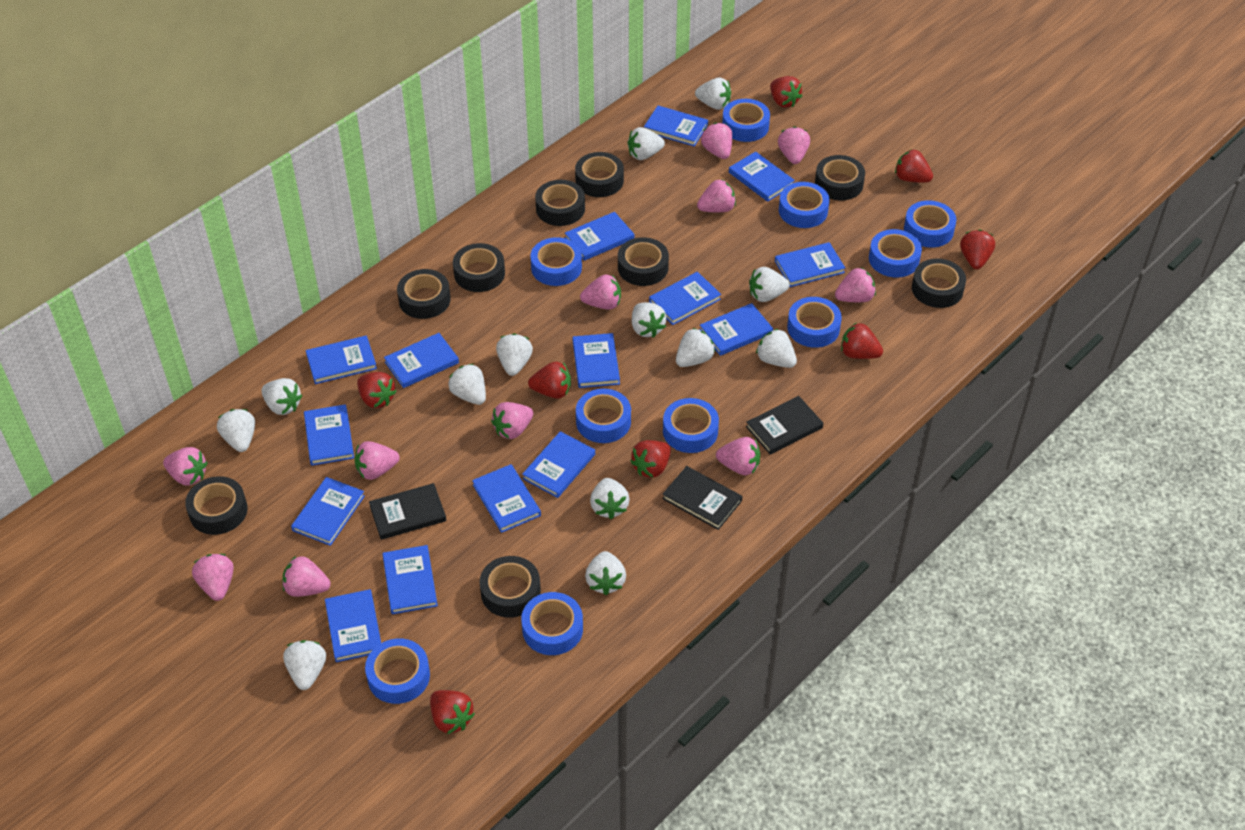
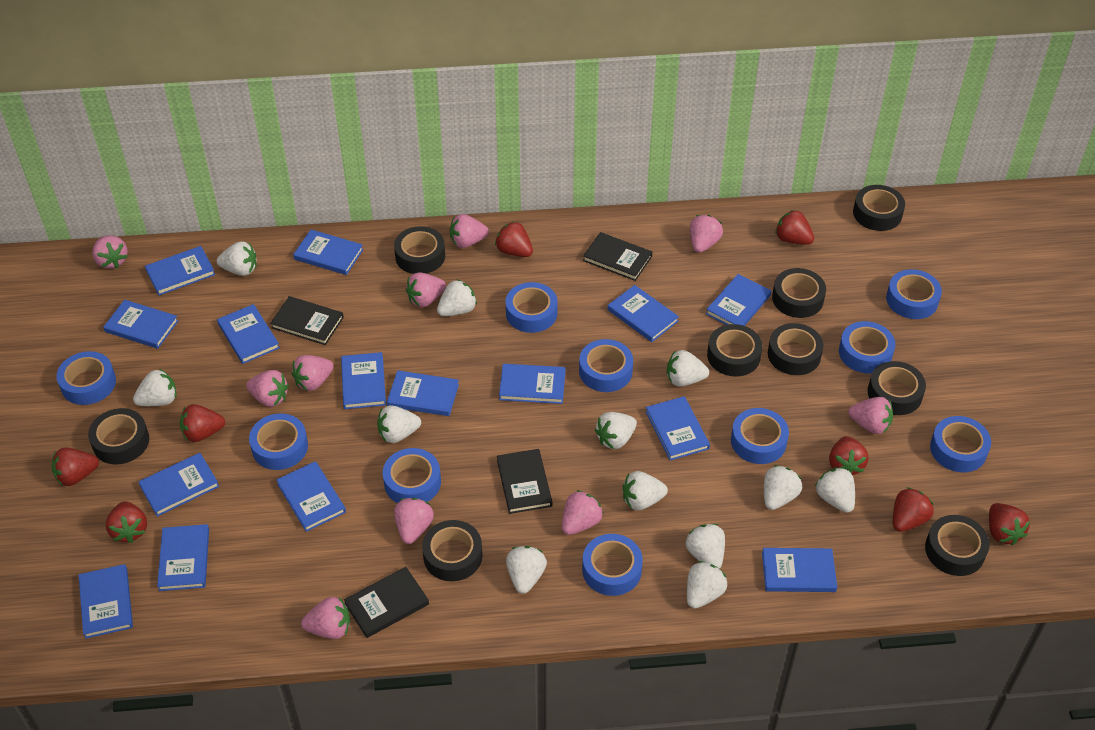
black book: [369,483,446,540] [662,466,742,530] [746,396,823,454] = 3 -> [270,296,344,345] [344,567,429,638] [497,449,552,514] [583,232,652,281] = 4
pink strawberry: [163,447,208,486] [192,554,234,601] [282,556,331,597] [354,441,400,480] [491,402,533,439] [580,275,621,310] [697,180,736,212] [701,122,732,159] [716,437,760,475] [778,126,810,164] [835,268,876,302] = 11 -> [92,235,128,269] [246,370,289,407] [291,355,334,391] [301,597,350,639] [394,498,434,544] [406,272,446,307] [450,214,489,248] [562,490,603,535] [690,215,723,253] [848,397,893,434] = 10
white strawberry: [217,409,255,452] [261,378,302,415] [283,640,326,690] [448,364,486,405] [496,333,533,376] [585,551,626,595] [590,478,630,519] [627,127,665,160] [632,302,666,338] [676,328,715,367] [695,77,731,110] [749,267,790,302] [756,329,797,368] = 13 -> [133,369,177,406] [217,241,257,276] [377,405,421,443] [437,279,477,316] [506,546,547,594] [595,412,637,449] [623,471,668,511] [667,350,709,387] [686,524,725,569] [687,561,727,609] [764,465,802,510] [815,467,855,513] = 12

